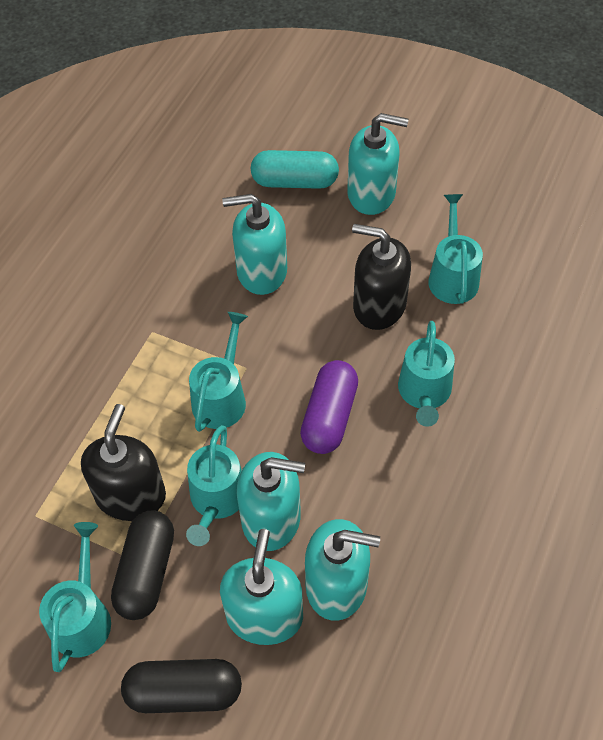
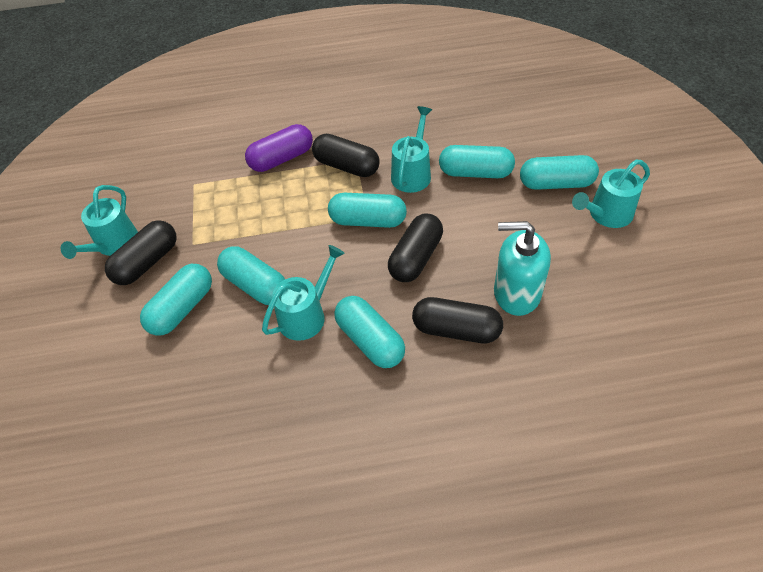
black capsule: [111,510,174,620] [121,659,242,713] = 2 -> [105,220,176,285] [312,134,379,177] [388,213,443,282] [412,297,503,343] = 4
black soap dispenser: [81,404,166,521] [352,224,411,330] = 2 -> none = 0
turquoise capsule: [251,150,339,189] = 1 -> [140,264,212,336] [217,247,285,305] [328,193,407,228] [334,296,405,368] [439,145,515,178] [520,155,599,190] = 6
turquoise soap dispenser: [220,529,303,645] [222,194,287,295] [237,452,305,551] [305,519,380,621] [347,113,408,215] = 5 -> [494,221,551,316] = 1
turquoise watering can: [39,522,111,672] [186,425,242,546] [189,312,248,432] [398,321,455,427] [428,194,483,304] = 5 -> [61,185,138,259] [262,245,345,341] [391,106,432,193] [572,160,650,228] = 4

